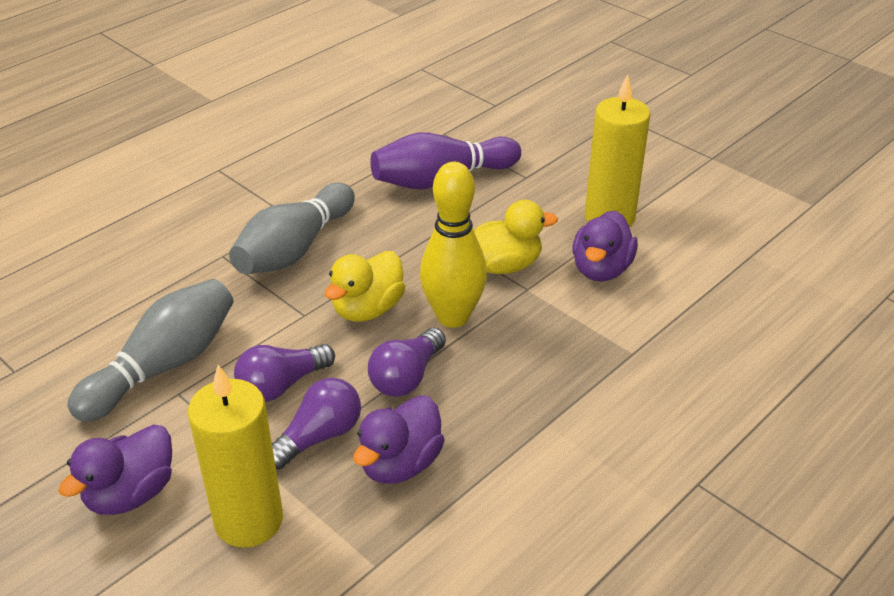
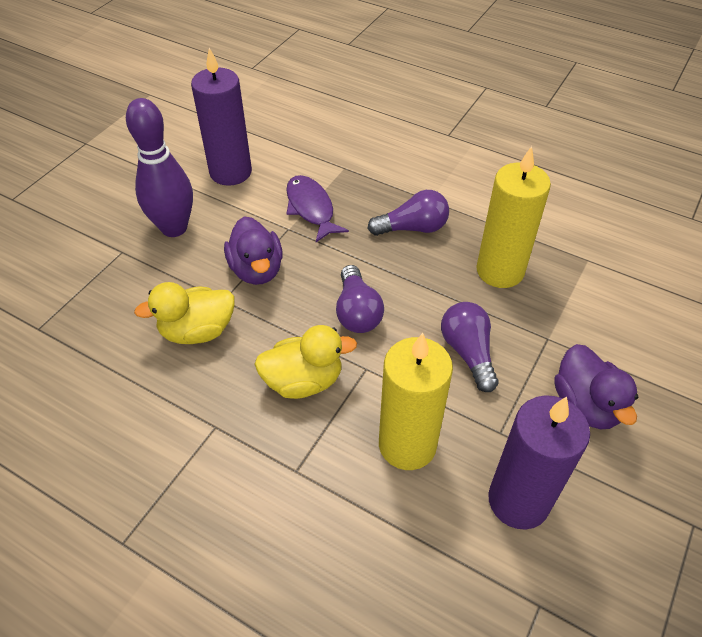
grey bowling pin: [68,279,234,422] [229,182,355,274] = 2 -> none = 0
purple candle: none = 0 -> [191,48,252,186] [488,395,590,530] = 2
purple duck: [58,425,172,515] [354,395,445,484] [573,210,638,281] = 3 -> [224,216,283,285] [554,344,638,429] = 2
purple fish: none = 0 -> [286,175,349,242] = 1
yellow bowling pin: [420,162,487,328] = 1 -> none = 0

